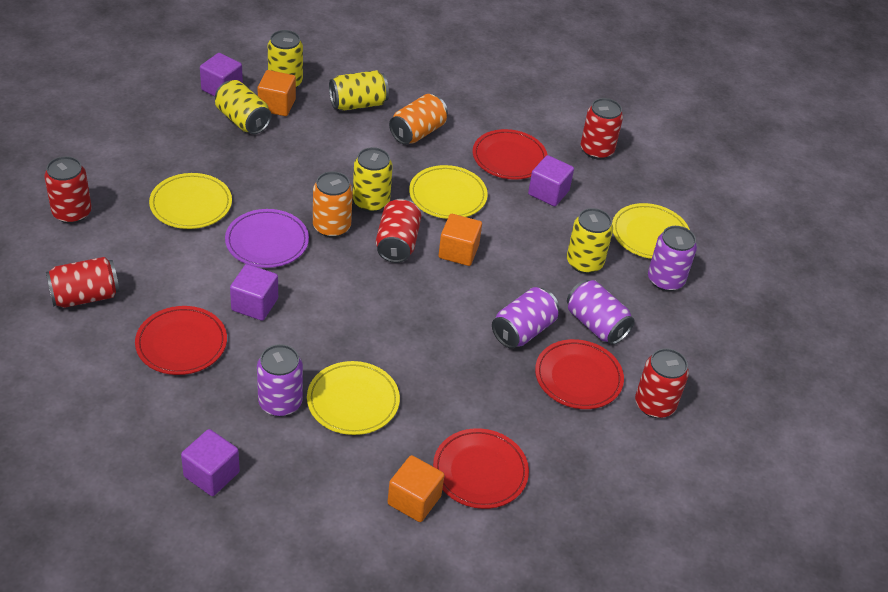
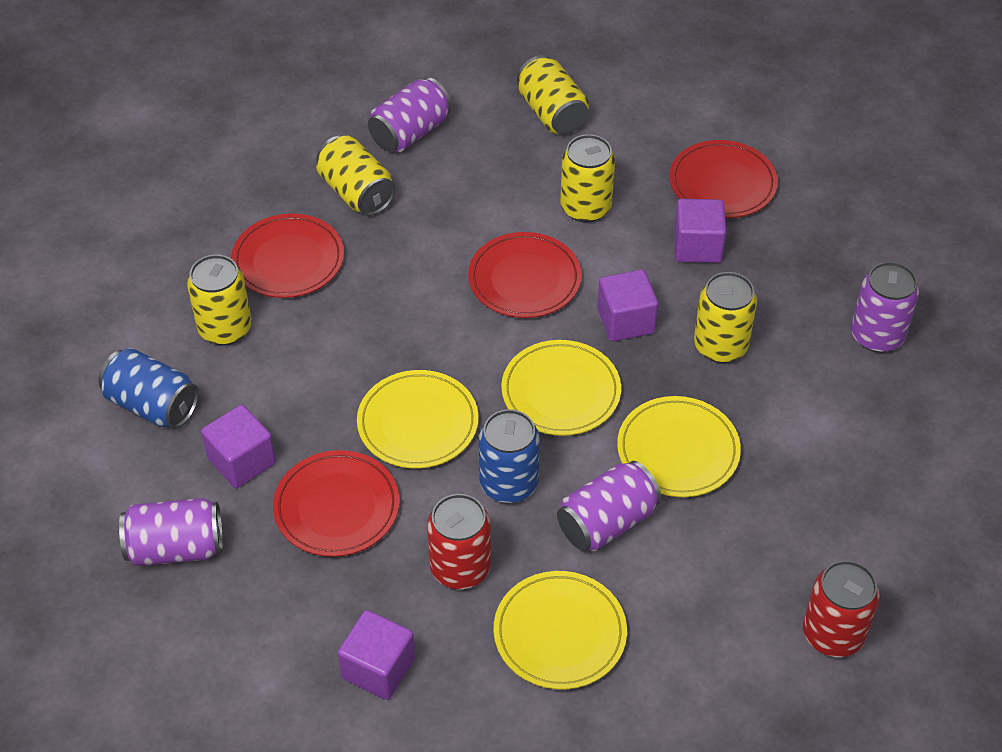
blue can: none = 0 -> [98,348,199,429] [479,409,540,503] = 2
orange can: [313,171,353,237] [389,94,448,145] = 2 -> none = 0
orange cube: [257,70,296,116] [388,455,444,522] [439,214,482,266] = 3 -> none = 0
purple plate: [225,209,309,268] = 1 -> none = 0
red can: [44,156,92,224] [46,257,119,308] [376,198,421,263] [581,98,623,160] [635,348,689,418] = 5 -> [427,494,491,589] [803,560,880,657] = 2

